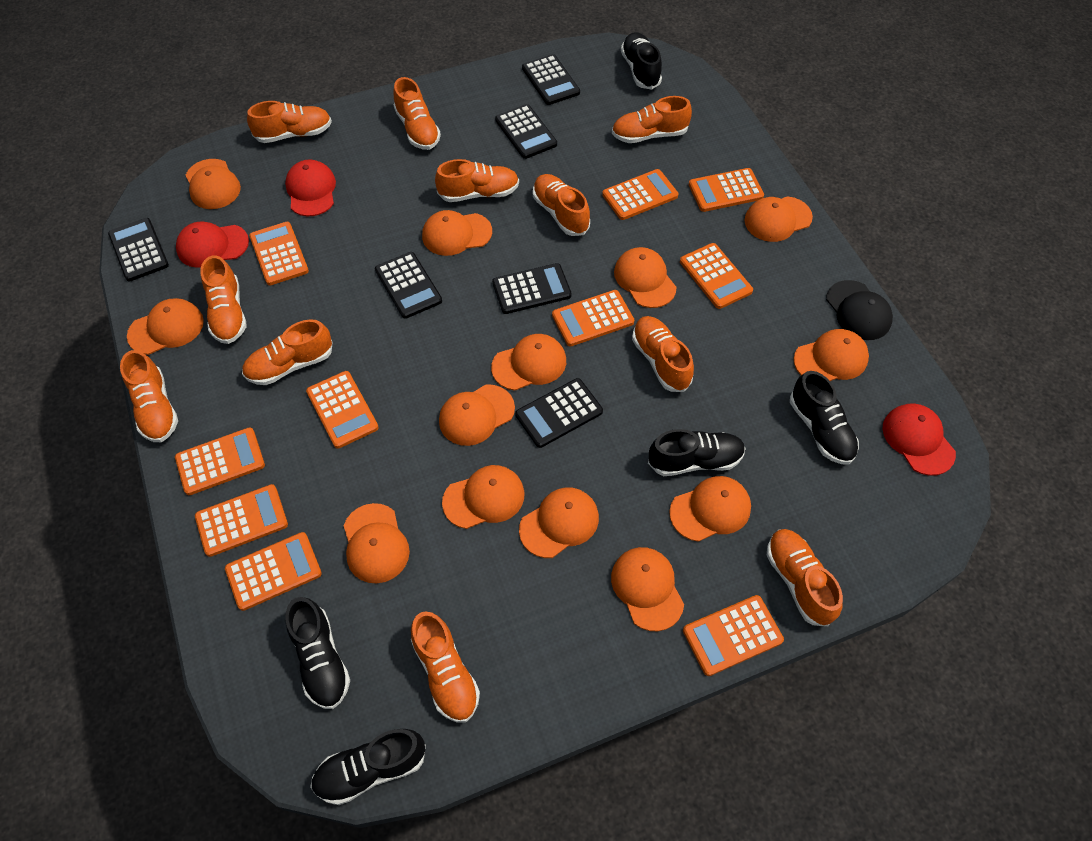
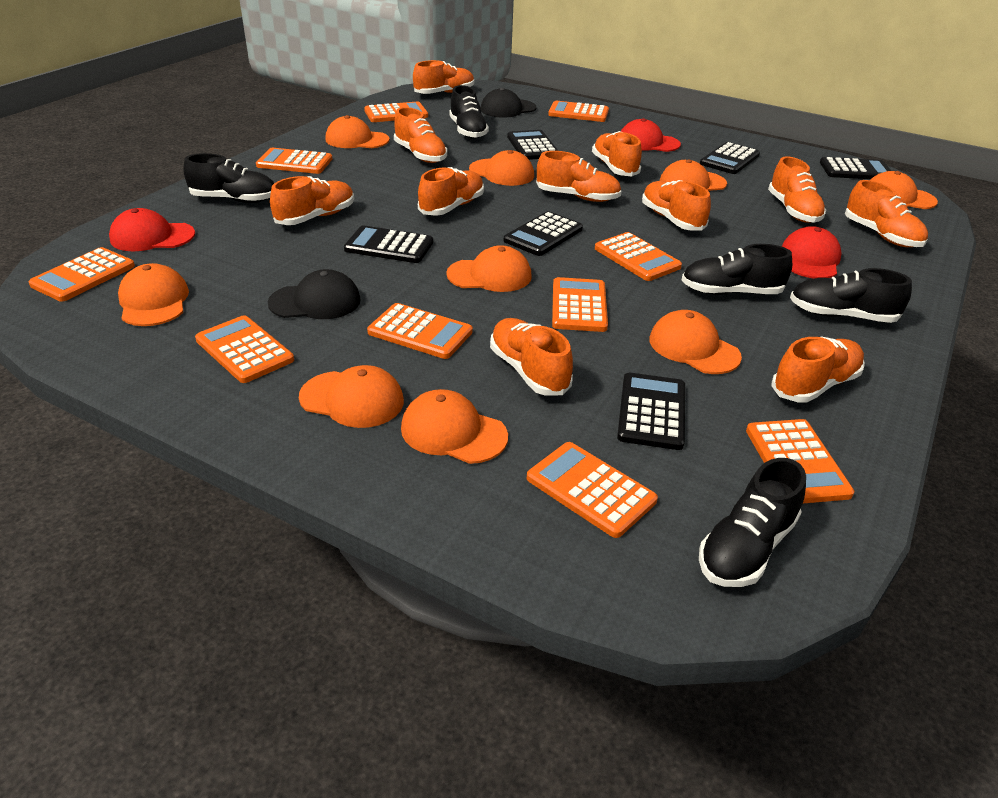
black cap: [826,280,893,340] = 1 -> [268,269,361,319] [481,88,537,118] = 2
orange cap: [127,298,204,355] [185,159,241,209] [343,503,410,583] [422,210,492,256] [439,384,515,446] [442,465,525,529] [491,334,566,391] [519,487,599,558] [611,547,684,631] [614,247,677,308] [669,476,751,542] [745,196,813,242] [794,329,869,381] = 13 -> [118,263,189,326] [299,365,404,428] [325,115,390,148] [401,389,508,464] [446,245,532,292] [469,150,534,186] [649,310,742,374] [659,159,727,191] [870,171,938,209] = 9

